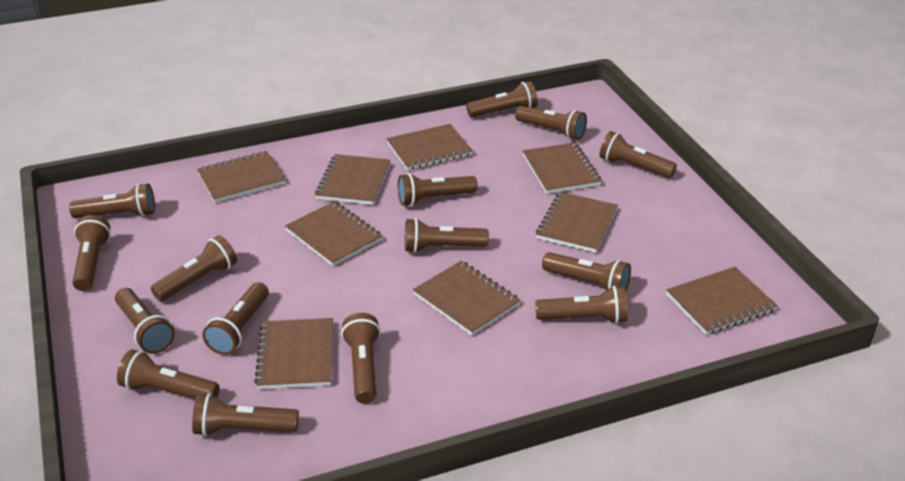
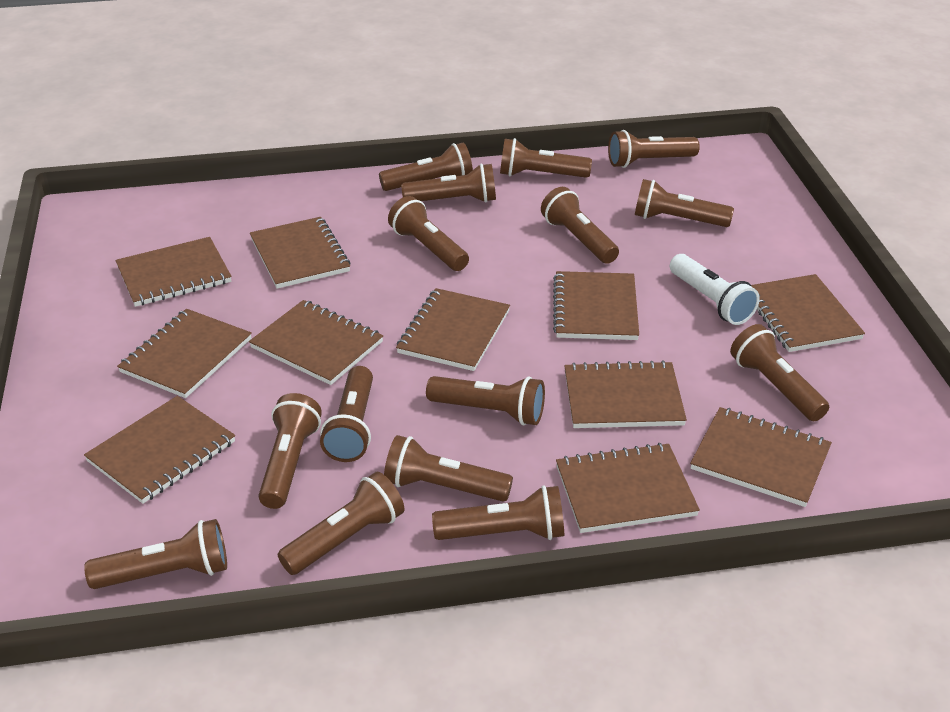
brown notebook: [197,151,286,203] [254,318,333,389] [285,201,383,266] [315,154,390,205] [386,124,473,170] [413,261,520,336] [523,142,602,194] [536,192,618,253] [666,267,778,335] = 9 -> [84,396,235,504] [116,237,232,307] [117,309,252,398] [249,300,383,385] [250,217,351,289] [396,288,510,371] [553,271,639,340] [556,443,700,533] [564,360,687,428] [690,407,832,507] [751,274,865,352] = 11
white flashlight: none = 0 -> [670,254,760,325] = 1

